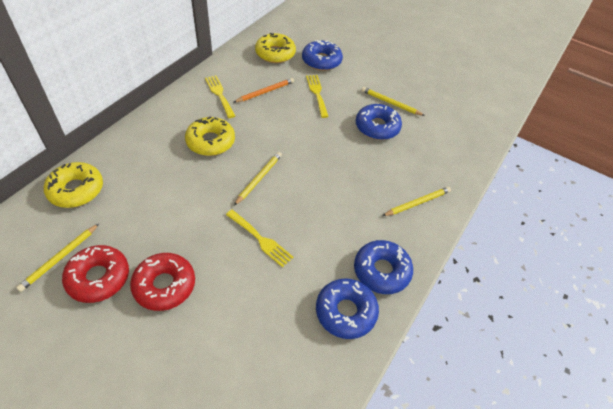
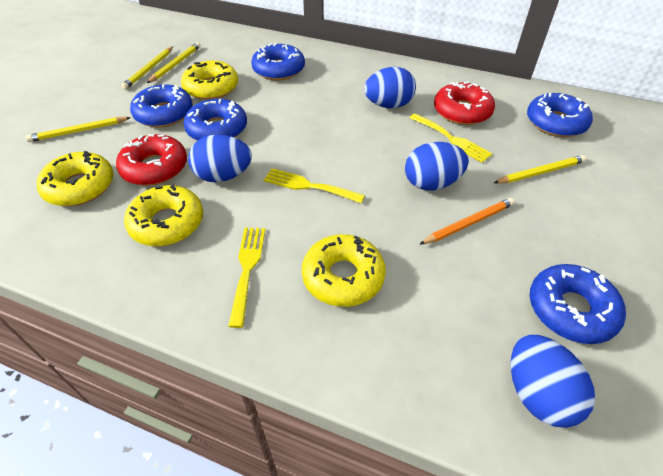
blue donut: [302,40,343,71] [316,278,379,339] [354,240,413,294] [356,104,402,140] = 4 -> [130,84,193,127] [184,99,247,141] [251,43,305,80] [527,93,593,137] [530,264,626,344] = 5
blue egg: none = 0 -> [188,135,252,182] [364,67,416,108] [405,142,469,190] [511,334,595,428] = 4
yellow donut: [44,162,103,208] [185,116,235,156] [255,33,296,63] = 3 -> [37,151,114,206] [124,185,203,246] [181,61,238,100] [302,234,386,307] = 4

